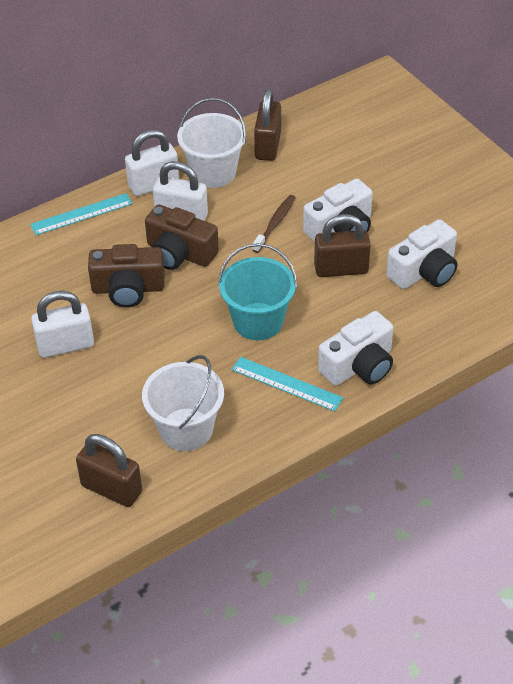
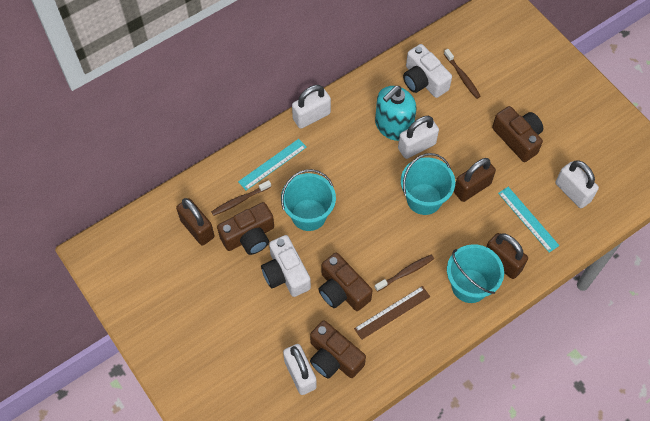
brown camera: [88,244,165,308] [145,205,219,270] = 2 -> [217,202,274,255] [310,321,366,379] [318,252,372,311] [492,106,543,162] = 4
brown ruler: none = 0 -> [354,286,430,340] = 1
brown toothbrush: [252,195,296,253] = 1 -> [211,180,271,216] [375,255,434,292] [444,49,481,99] = 3
turquoise bucket: [218,243,297,340] = 1 -> [281,169,336,231] [401,153,455,215] [447,244,504,303] = 3
turquoise soap dispenser: none = 0 -> [375,86,417,141] = 1
white bucket: [142,355,224,451] [177,98,246,188] = 2 -> none = 0
white camera: [303,179,373,242] [318,311,393,386] [386,219,457,289] = 3 -> [261,235,311,297] [403,44,452,98] = 2
white padlock: [31,291,94,358] [125,129,179,196] [153,161,208,221] = 3 -> [283,344,317,395] [292,85,331,129] [398,116,439,159] [556,161,599,208] = 4

